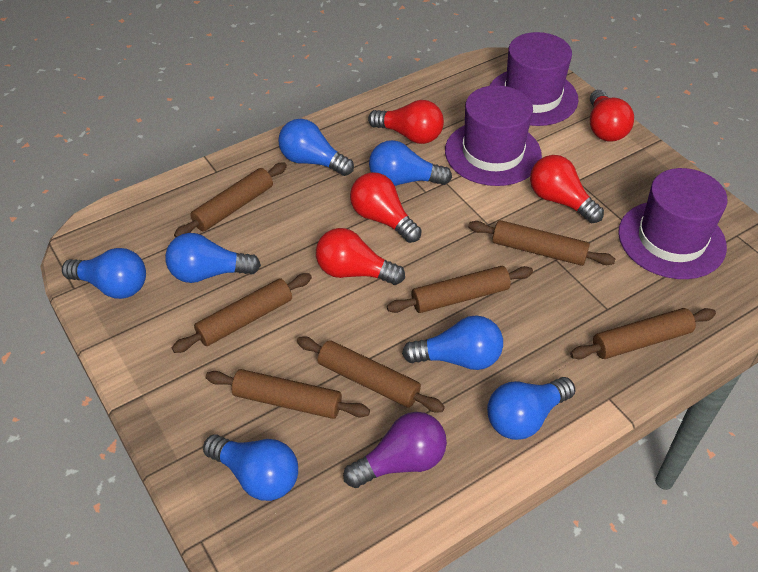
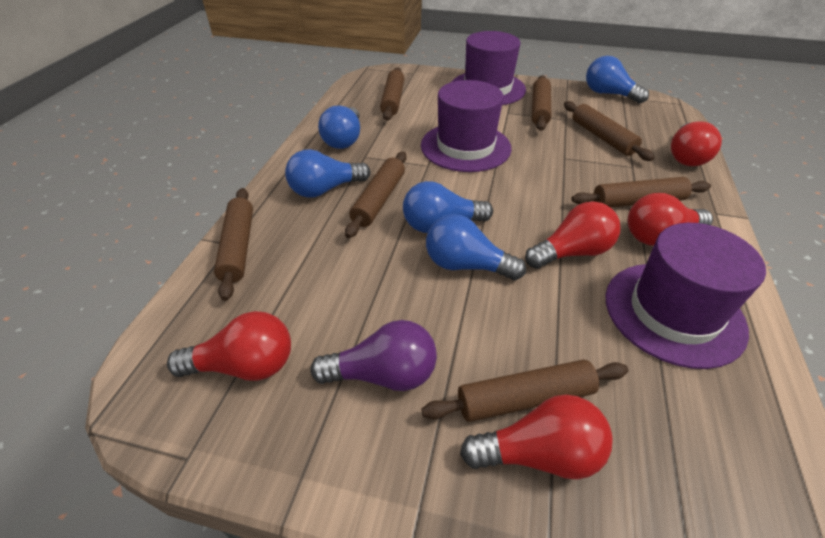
blue light bulb: [62,248,146,299] [165,233,261,283] [203,434,298,501] [278,119,354,176] [369,140,452,186] [402,315,503,370] [487,377,575,440] = 7 -> [285,149,370,197] [318,106,360,149] [403,181,493,233] [426,214,526,280] [586,56,649,103] = 5

